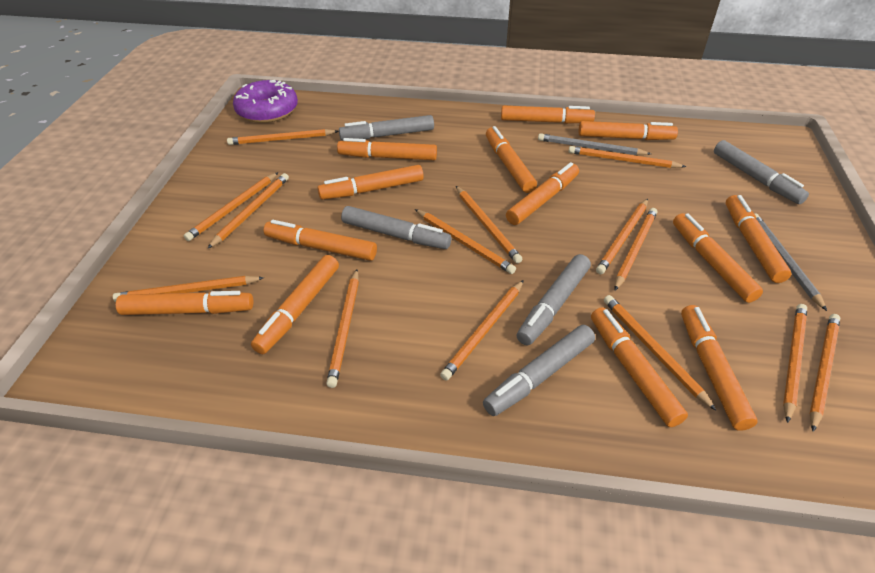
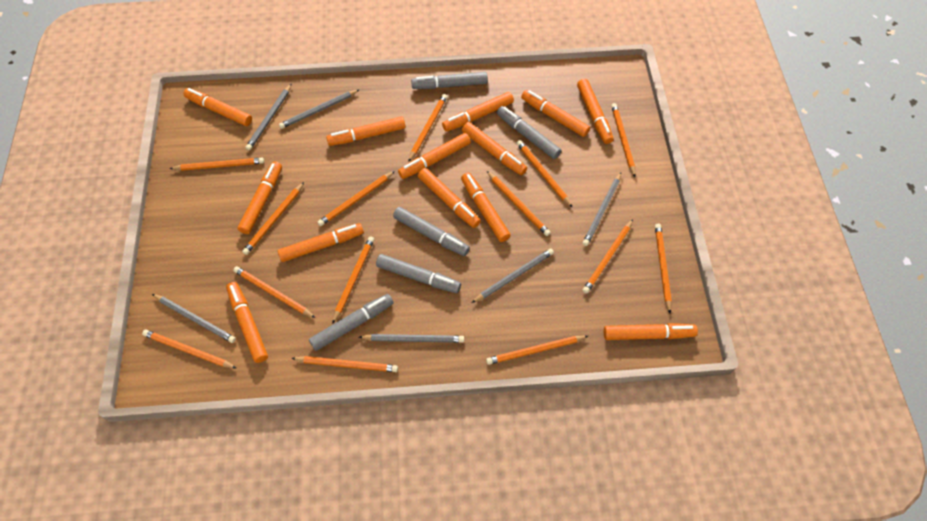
grey pencil: [538,133,651,155] [755,213,827,311] = 2 -> [152,294,236,343] [246,83,292,150] [279,89,360,129] [359,334,464,343] [472,248,554,303] [582,172,621,246] = 6
purple donut: [233,80,298,123] = 1 -> none = 0

